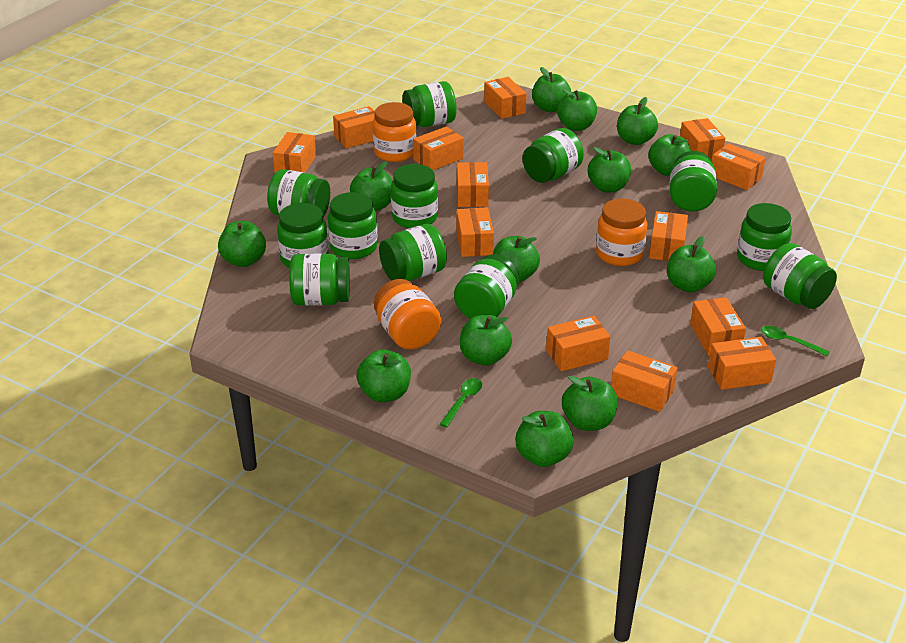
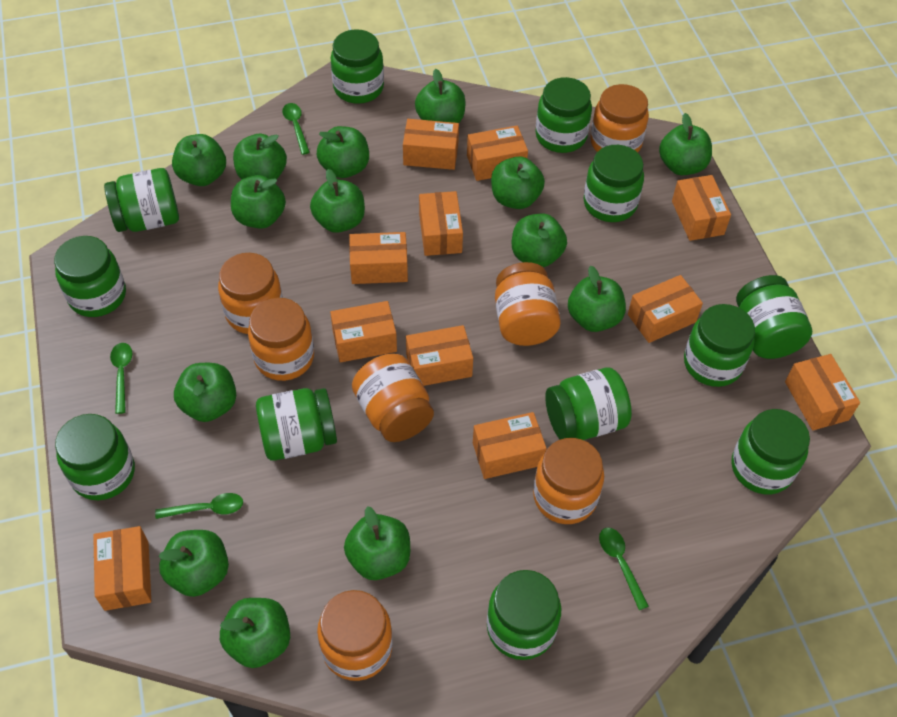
green apple: [218,221,266,267] [350,161,393,211] [357,349,411,403] [460,315,512,366] [493,236,540,282] [515,411,574,467] [532,67,571,112] [557,88,597,131] [562,376,618,431] [588,147,631,192] [617,97,658,145] [648,134,691,176] [667,236,716,293] = 13 -> [159,530,229,597] [172,134,226,186] [174,363,236,422] [220,598,290,668] [231,175,286,229] [233,134,287,180] [310,169,365,233] [316,126,369,178] [344,506,410,580] [415,69,465,123] [491,156,545,209] [512,214,567,267] [568,266,626,332] [659,113,712,175] = 14
green spoon: [440,378,482,427] [761,326,830,356] = 2 -> [110,343,132,414] [155,493,243,519] [282,103,310,155] [599,527,649,610] = 4
orange box: [273,132,316,173] [333,106,375,148] [413,126,464,170] [456,207,494,257] [457,162,489,207] [484,77,527,119] [546,316,610,371] [611,350,677,412] [649,211,688,261] [680,118,725,160] [690,297,746,356] [708,337,776,390] [712,143,766,190] = 13 -> [93,526,151,611] [330,301,397,362] [349,232,408,284] [403,119,459,170] [406,325,473,386] [419,191,463,256] [467,126,528,181] [473,412,547,479] [628,275,703,343] [672,175,731,241] [785,354,860,430] = 11
orange jar: [373,102,416,162] [374,279,441,350] [596,199,648,266] = 3 -> [218,253,283,334] [248,298,314,381] [317,590,393,681] [352,354,434,442] [495,262,561,346] [533,438,604,524] [590,84,649,153] = 7

